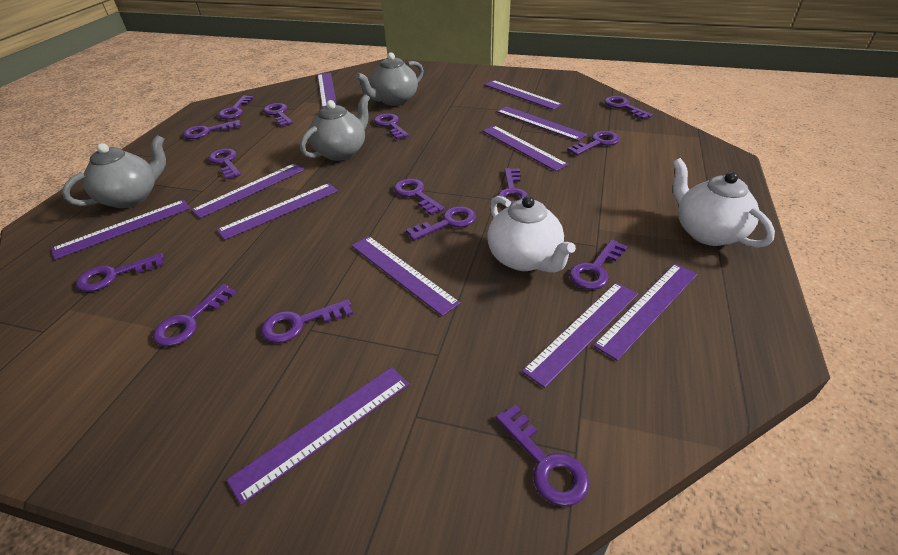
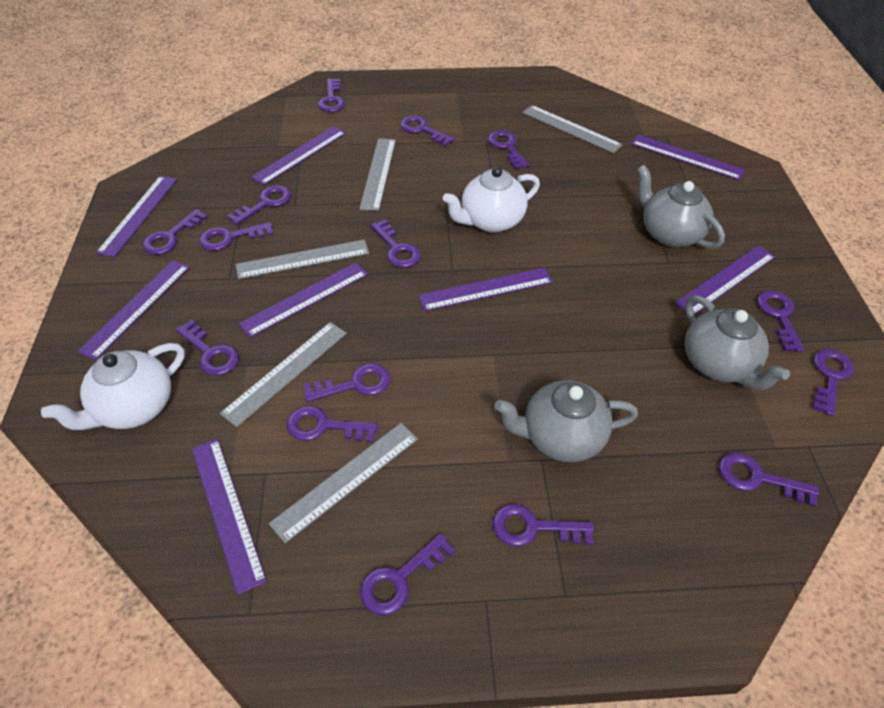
grey ruler: none = 0 -> [220,322,347,427] [236,240,369,279] [269,423,418,543] [359,138,396,211] [522,105,623,153] = 5
purple ruler: [51,200,190,260] [191,163,305,218] [217,183,338,240] [227,367,409,505] [318,73,337,108] [352,236,460,316] [483,126,569,171] [484,80,563,110] [497,106,587,141] [522,282,638,388] [593,264,697,361] = 11 -> [77,260,190,360] [96,176,177,258] [192,439,267,595] [238,262,368,338] [251,126,346,185] [418,268,553,311] [631,135,745,180] [675,246,775,315] = 8

